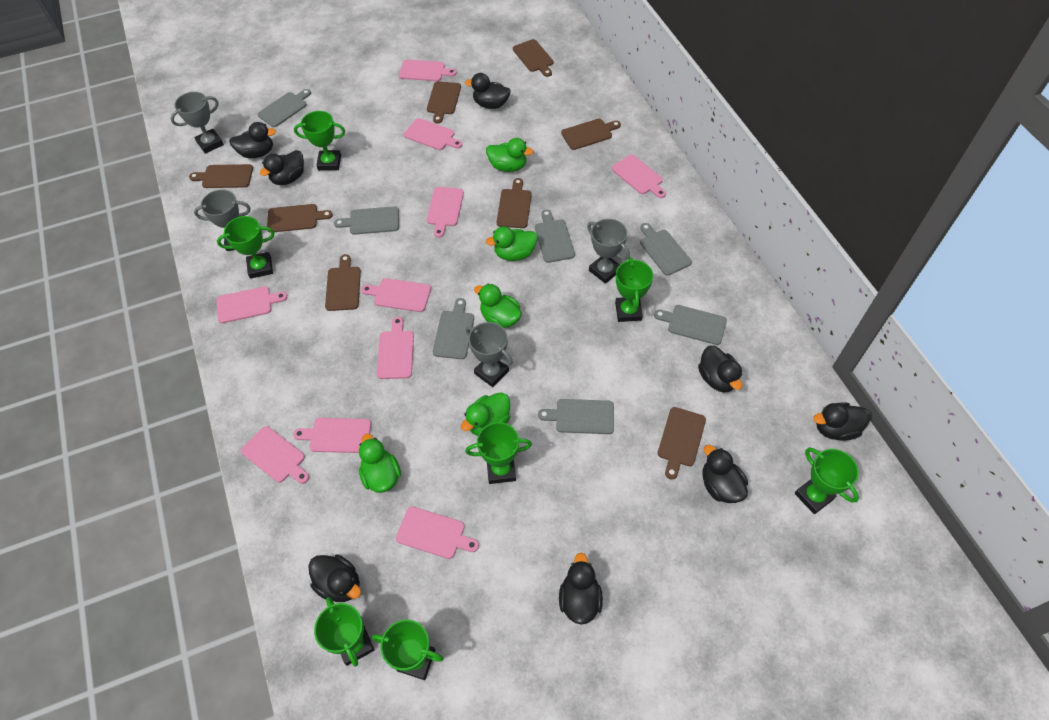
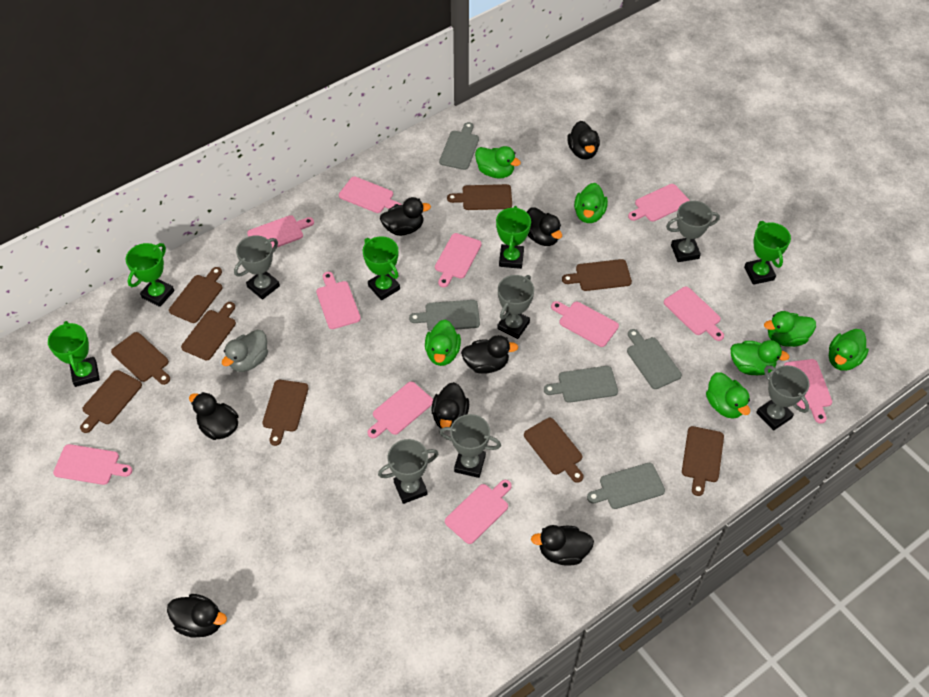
brown cutting board: [189,164,253,188] [267,204,333,232] [325,254,361,311] [427,81,461,124] [497,178,532,228] [513,39,553,77] [561,119,621,150] [658,407,706,479] = 8 -> [80,370,142,433] [111,332,170,385] [169,267,222,323] [181,302,236,360] [262,380,309,446] [447,184,512,210] [524,418,583,483] [562,259,632,291] [682,426,724,496] = 9
green duck: [359,434,401,493] [461,392,510,436] [474,283,522,328] [486,138,533,172] [486,226,538,261] = 5 -> [425,320,461,366] [475,146,521,179] [574,183,608,223] [706,372,750,419] [731,340,790,375] [764,311,816,347] [829,329,869,371] = 7
green trophy: [217,216,274,279] [294,111,345,171] [314,597,374,667] [372,620,444,680] [465,422,532,484] [615,257,653,322] [795,448,859,514] = 7 -> [48,321,100,387] [126,243,175,307] [363,236,400,300] [496,206,531,269] [744,221,791,285] = 5
grey cutting board: [258,89,311,127] [334,206,399,235] [433,298,474,359] [535,209,575,263] [538,399,614,434] [640,223,692,275] [654,305,727,345] = 7 -> [409,300,480,331] [439,122,479,170] [544,366,618,403] [587,463,665,509] [627,329,682,389] = 5
grey duck: none = 0 -> [222,330,268,372] = 1
grey trophy: [170,92,224,154] [194,189,251,251] [466,322,513,387] [587,219,630,284] = 4 -> [234,235,280,300] [378,439,439,504] [439,414,501,478] [497,275,534,339] [666,201,720,262] [756,365,809,431] = 6
pink cutting board: [217,286,287,323] [241,426,309,484] [293,418,371,453] [361,278,431,312] [377,317,414,379] [396,506,479,559] [399,59,457,81] [404,118,462,150] [427,187,464,238] [612,155,666,198] = 10 -> [53,444,132,485] [247,215,314,248] [316,272,361,329] [339,177,401,213] [367,382,433,438] [435,233,482,287] [445,480,512,544] [551,301,619,347] [628,184,690,222] [664,287,724,341] [784,359,832,424] = 11

